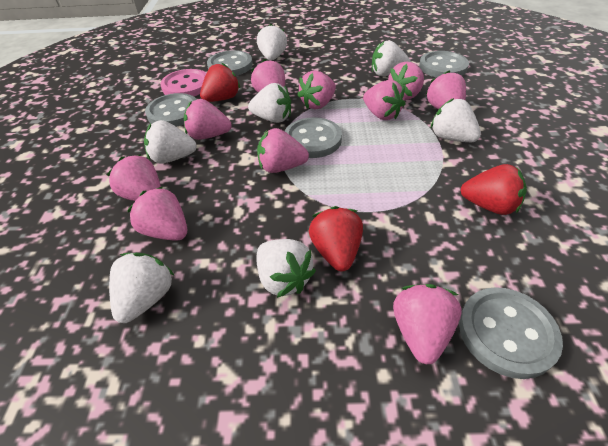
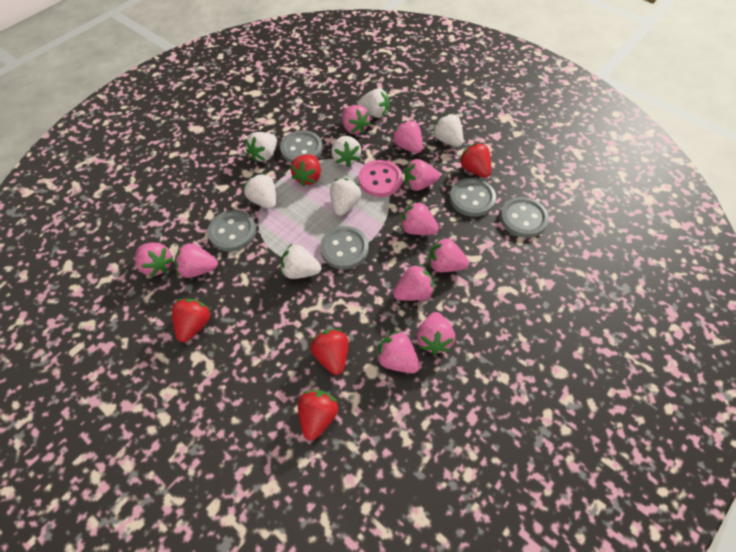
red strawberry: [200,63,241,102] [309,206,363,271] [460,164,527,215] = 3 -> [172,299,211,342] [290,155,321,186] [298,390,338,441] [310,329,348,375] [459,143,491,178] = 5

